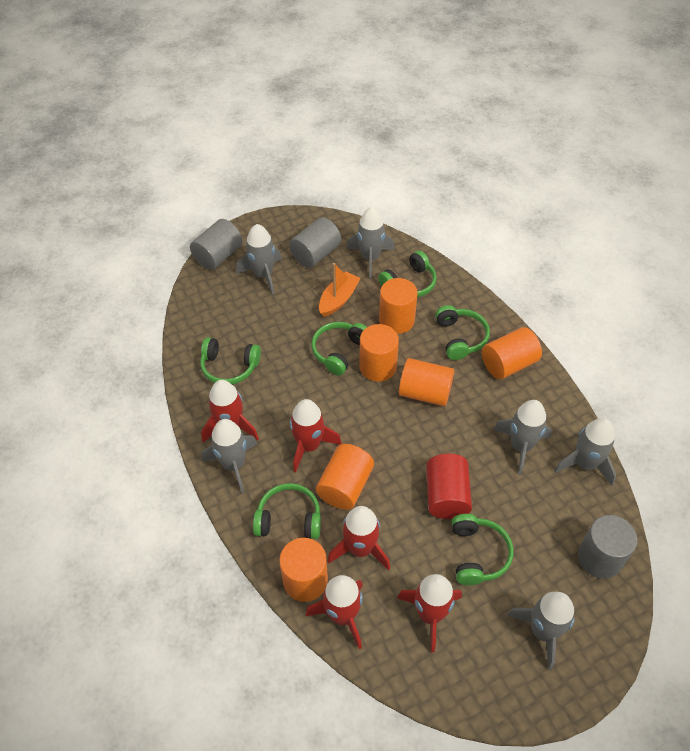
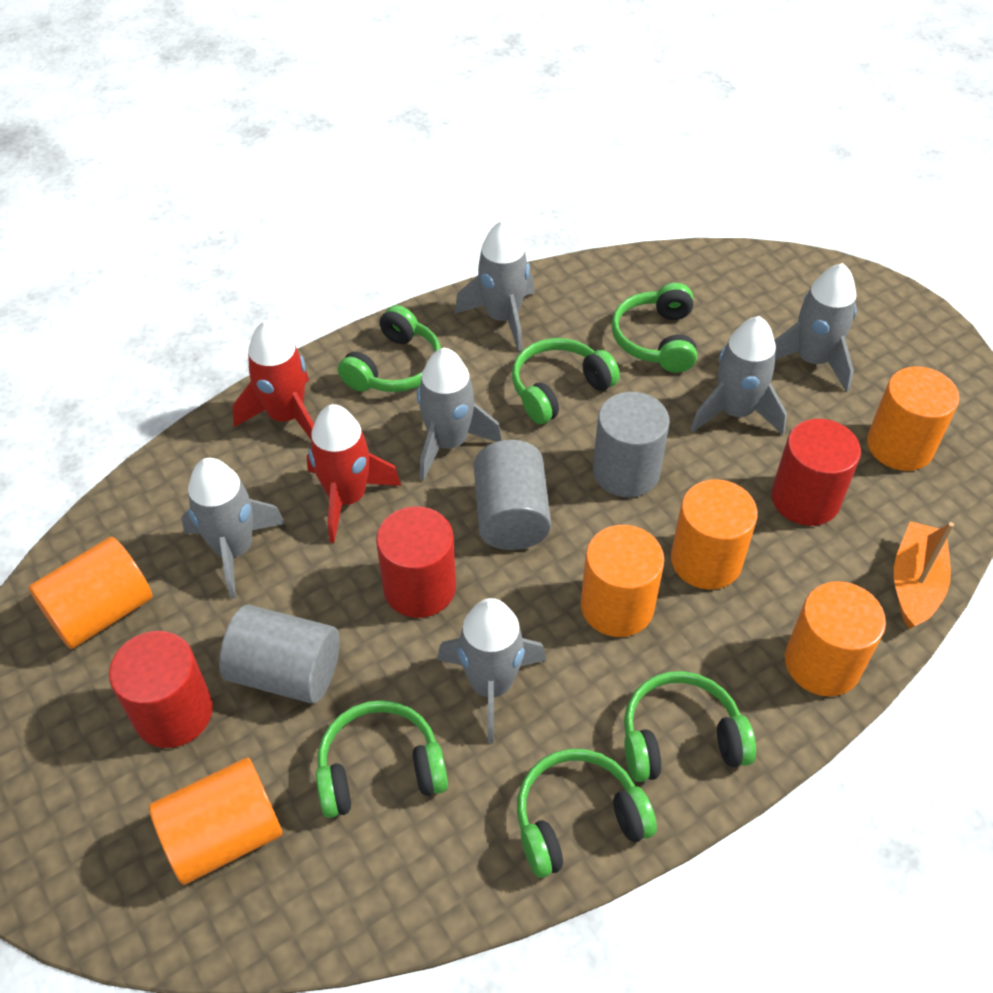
red cylinder: [426,454,472,519] = 1 -> [109,631,213,748] [376,506,456,618] [771,419,861,526] = 3
red rocket: [201,380,259,443] [290,399,342,472] [306,575,363,649] [328,506,390,570] [397,574,462,652] = 5 -> [232,320,314,439] [307,404,401,543] = 2

